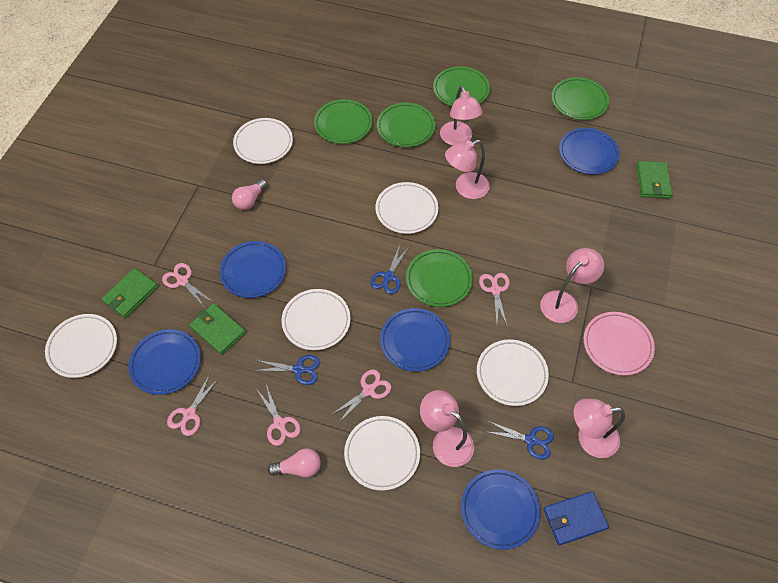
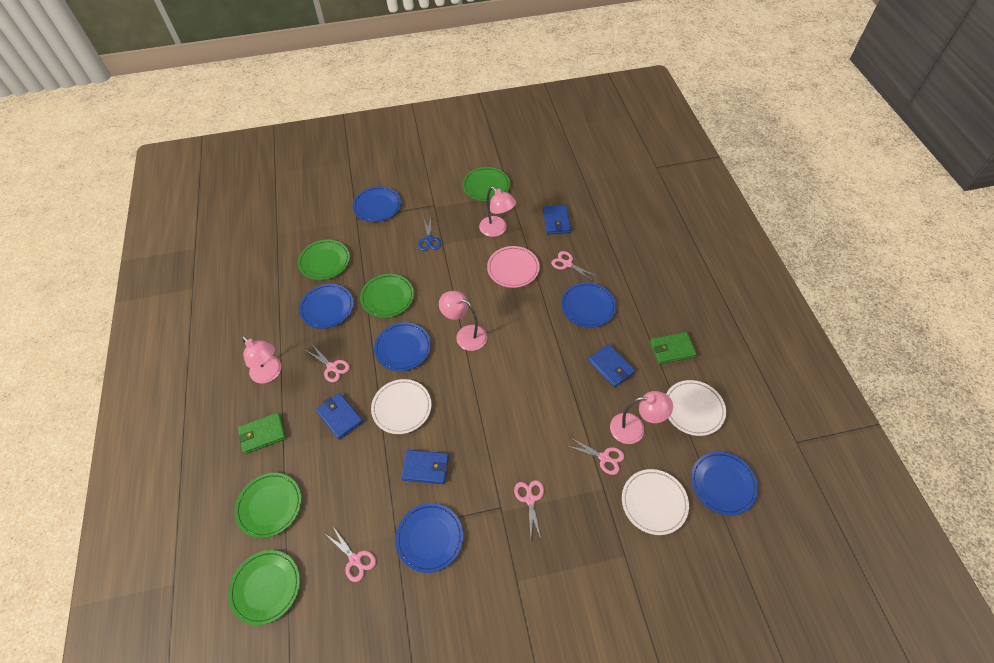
blue plate: [129,329,201,395] [220,241,286,298] [380,308,450,372] [461,469,540,550] [559,128,620,175] = 5 -> [299,284,354,329] [353,186,401,222] [374,322,431,371] [395,503,463,573] [561,282,616,328] [691,451,758,516] = 6
blue scissors: [254,355,320,385] [370,245,409,294] [488,421,554,460] = 3 -> [418,218,441,251] = 1
blue wallet: [543,491,609,545] = 1 -> [316,393,363,440] [401,450,449,484] [543,205,571,234] [588,344,635,388] = 4
green wallet: [102,268,158,318] [189,303,246,355] [636,161,672,198] = 3 -> [238,412,286,454] [650,332,697,364] = 2
pink lamp: [420,390,474,467] [440,86,482,146] [445,140,490,199] [540,248,604,323] [574,399,625,458] = 5 -> [242,336,281,384] [439,291,487,351] [479,186,516,237] [610,391,673,444] = 4
pink light bulb: [232,179,268,210] [268,448,321,478] = 2 -> none = 0
white plate: [45,314,117,378] [233,118,293,164] [281,289,351,350] [344,416,420,491] [376,182,438,234] [477,339,549,406] = 6 -> [371,379,431,434] [622,469,689,535] [666,380,726,436] = 3

